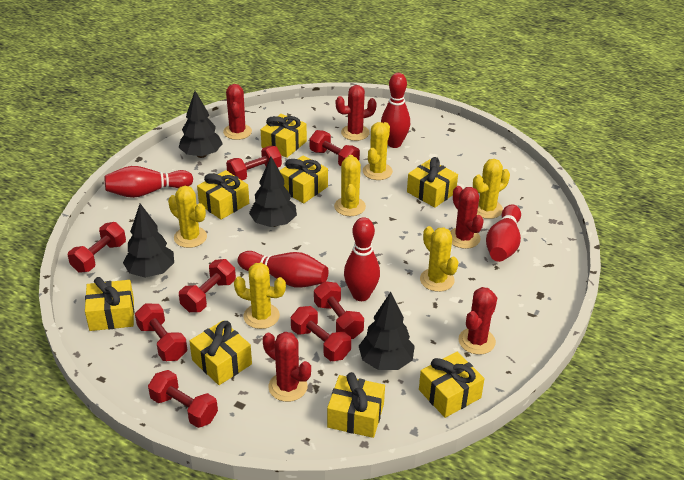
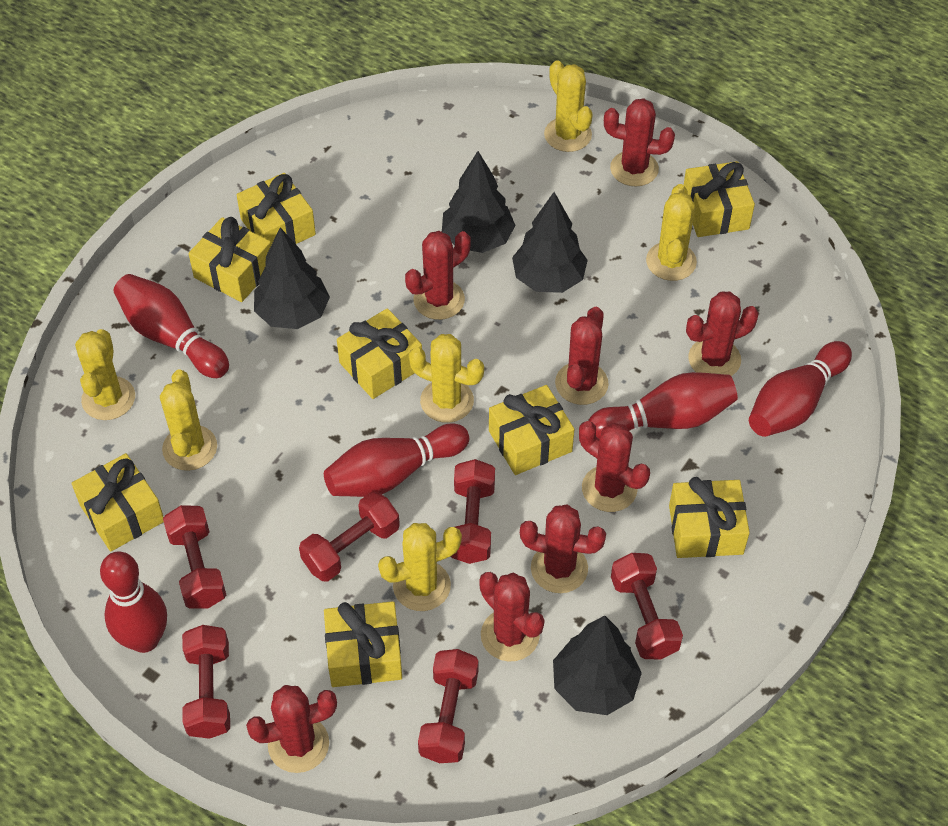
red cactus: [223,84,252,140] [263,332,311,402] [336,85,377,141] [450,186,484,249] [458,287,497,355] = 5 -> [246,685,337,773] [405,231,471,320] [479,572,545,661] [520,505,606,593] [555,307,609,405] [579,421,650,512] [604,98,675,187] [686,291,759,376] = 8
red dumbbell: [68,222,126,273] [135,303,188,361] [148,370,218,428] [179,259,236,312] [226,146,282,180] [291,306,351,361] [309,130,360,166] [314,281,364,339] = 8 -> [163,505,226,609] [182,625,230,739] [299,492,400,582] [418,649,478,763] [451,459,495,564] [611,553,683,659] = 6

